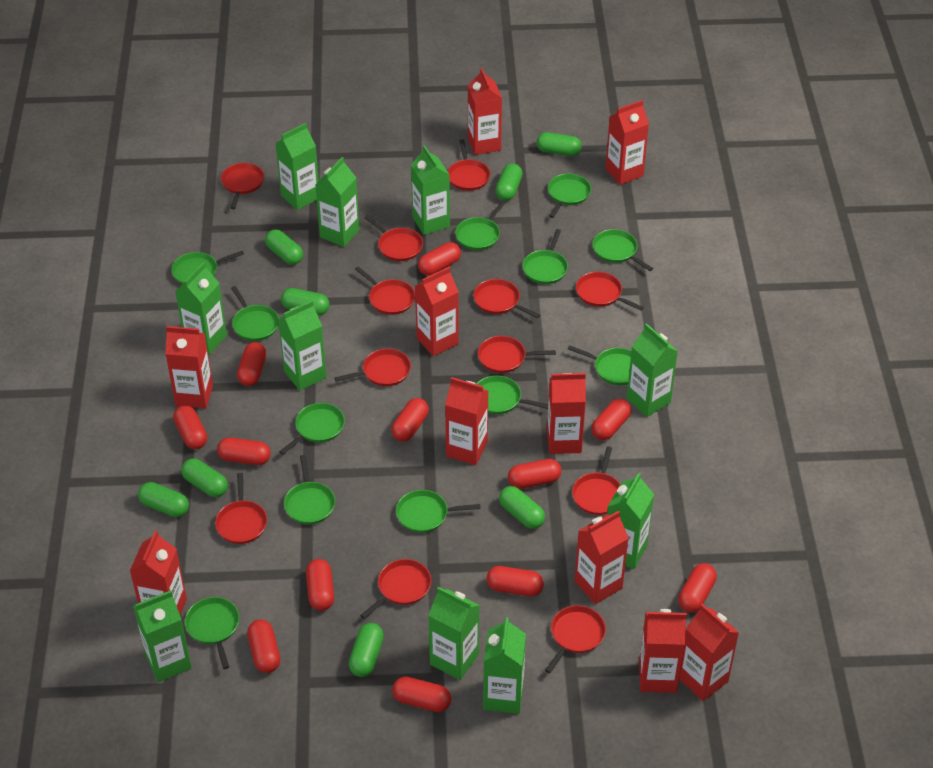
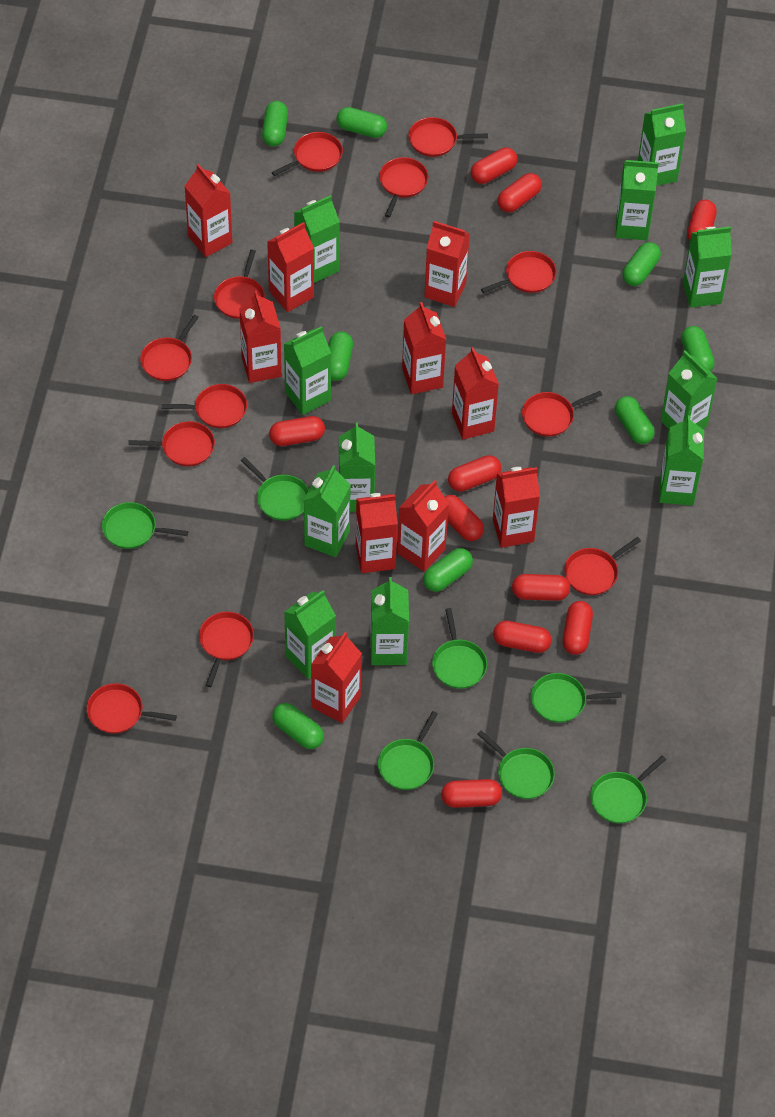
green carton: [133,590,192,682] [175,262,227,355] [275,123,319,210] [278,300,326,390] [316,157,359,247] [411,145,450,235] [428,587,480,680] [483,617,526,714] [607,473,654,569] [627,323,678,417] = 10 -> [284,326,331,415] [284,590,336,679] [294,195,340,283] [304,465,351,557] [338,423,375,512] [370,577,409,665] [615,160,659,240] [638,103,686,186] [659,415,704,506] [660,351,718,429] [683,226,732,308] = 11
green pan: [171,251,244,284] [185,597,239,669] [231,286,279,341] [279,403,345,455] [284,455,335,525] [396,490,481,533] [455,200,506,250] [477,376,548,414] [522,229,568,284] [548,173,591,218] [568,345,631,385] [593,229,653,271] = 12 -> [102,502,189,549] [240,457,309,521] [378,711,438,790] [432,608,487,689] [477,730,555,799] [531,673,622,723] [590,755,666,823] = 7
red capsule: [173,405,207,449] [217,437,271,465] [237,342,266,386] [247,619,280,673] [306,559,334,611] [391,398,429,442] [392,677,452,712] [418,242,461,275] [487,566,544,596] [508,459,561,489] [591,399,631,440] [678,563,717,612] = 12 -> [269,416,325,446] [441,779,502,808] [444,495,484,541] [448,455,501,492] [471,148,518,184] [493,621,552,653] [498,173,542,212] [512,574,570,601] [563,601,593,655] [687,199,717,241] = 10

